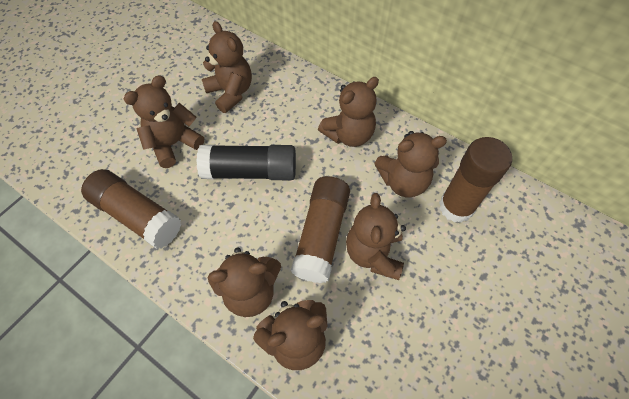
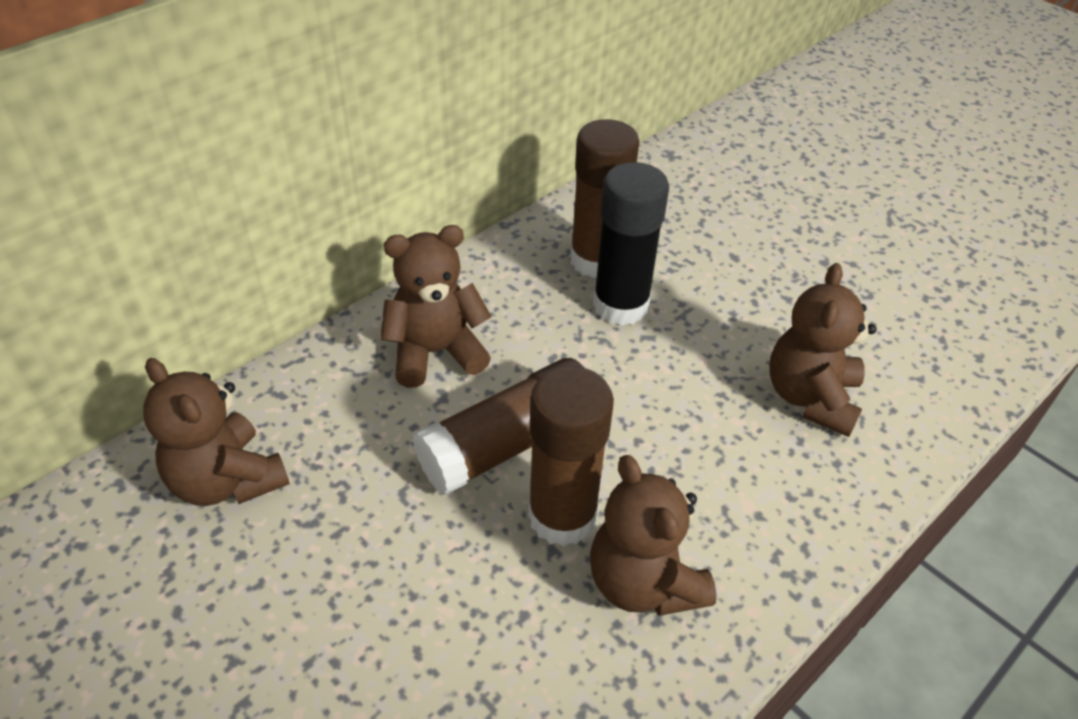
brown teddy bear: [124,75,204,168] [202,21,252,113] [208,247,281,317] [253,300,327,370] [318,77,379,147] [346,193,406,280] [374,131,447,197] = 7 -> [143,358,290,506] [380,225,492,388] [590,455,717,616] [769,263,877,437] = 4

